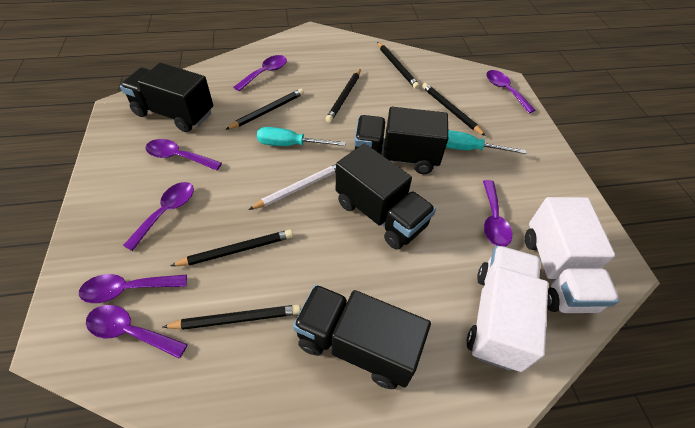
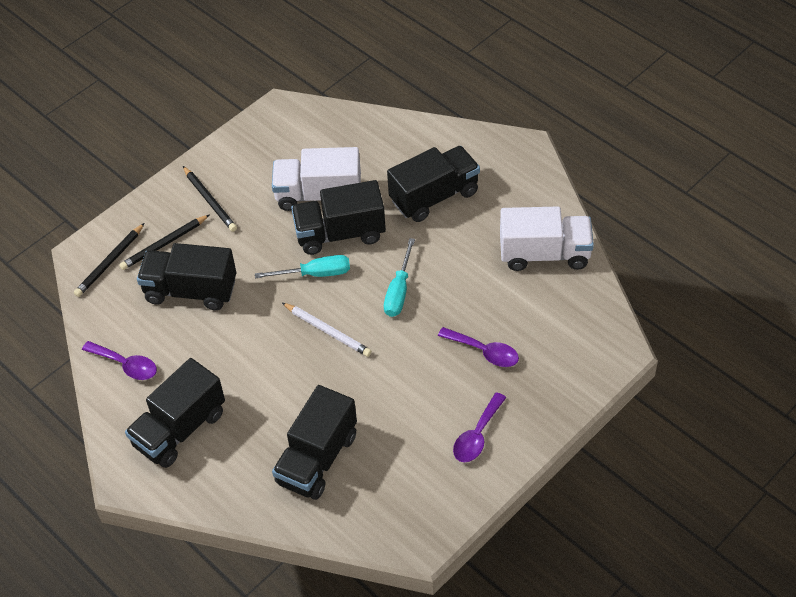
black pencil: [162,305,301,330] [170,229,293,266] [225,89,304,130] [326,69,361,123] [377,42,420,89] [422,83,486,136] = 6 -> [74,223,145,297] [119,214,210,270] [183,166,237,232] = 3
black truck: [120,63,213,132] [293,285,431,389] [336,143,436,250] [354,107,449,174] = 4 -> [125,358,225,468] [137,243,236,310] [272,385,357,500] [291,180,386,255] [387,146,480,222] = 5
purple spoon: [79,274,187,303] [86,305,188,359] [123,182,194,251] [146,139,222,171] [234,55,287,91] [483,180,512,247] [486,70,536,113] = 7 -> [82,341,157,380] [438,327,519,367] [453,392,506,462] = 3

